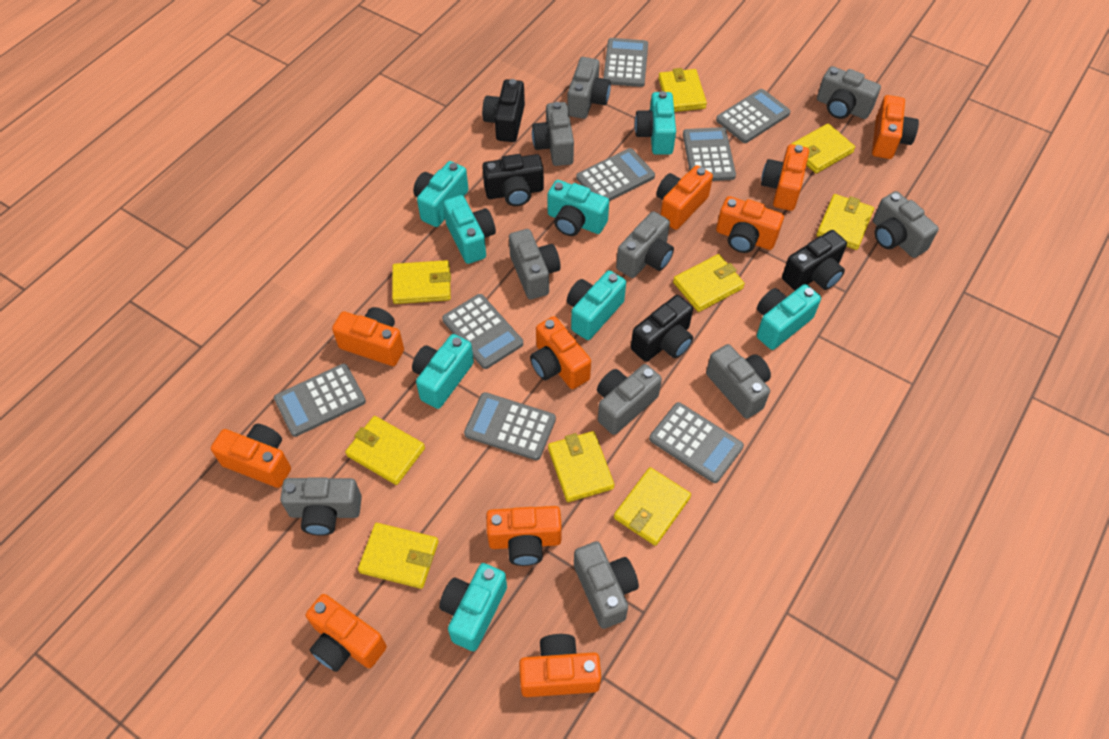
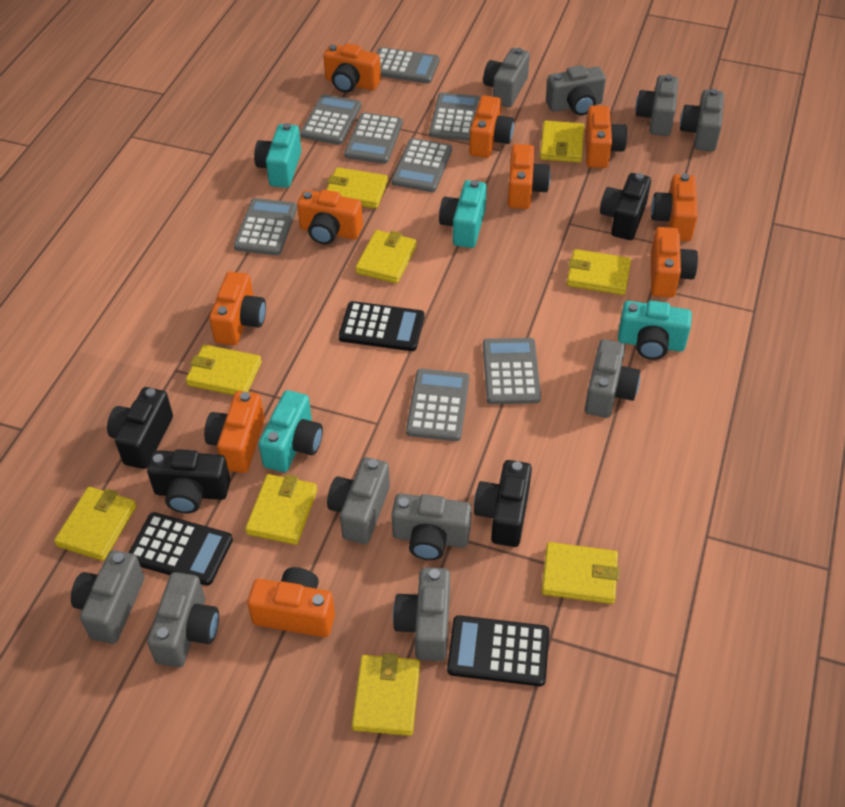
black calculator: none = 0 -> [128,512,233,586] [339,301,424,351] [447,615,549,686] = 3
turquoise camera: [412,334,474,409] [413,161,468,227] [439,563,507,651] [443,195,496,264] [547,180,609,236] [567,270,626,340] [635,91,676,155] [757,284,821,350] = 8 -> [254,123,301,188] [259,390,323,472] [439,180,487,248] [618,300,692,360] = 4

